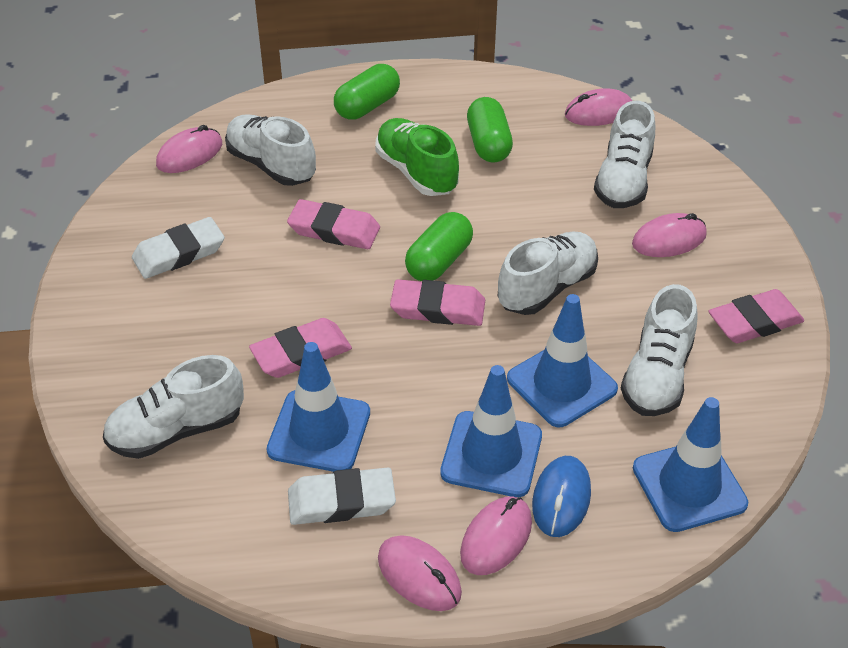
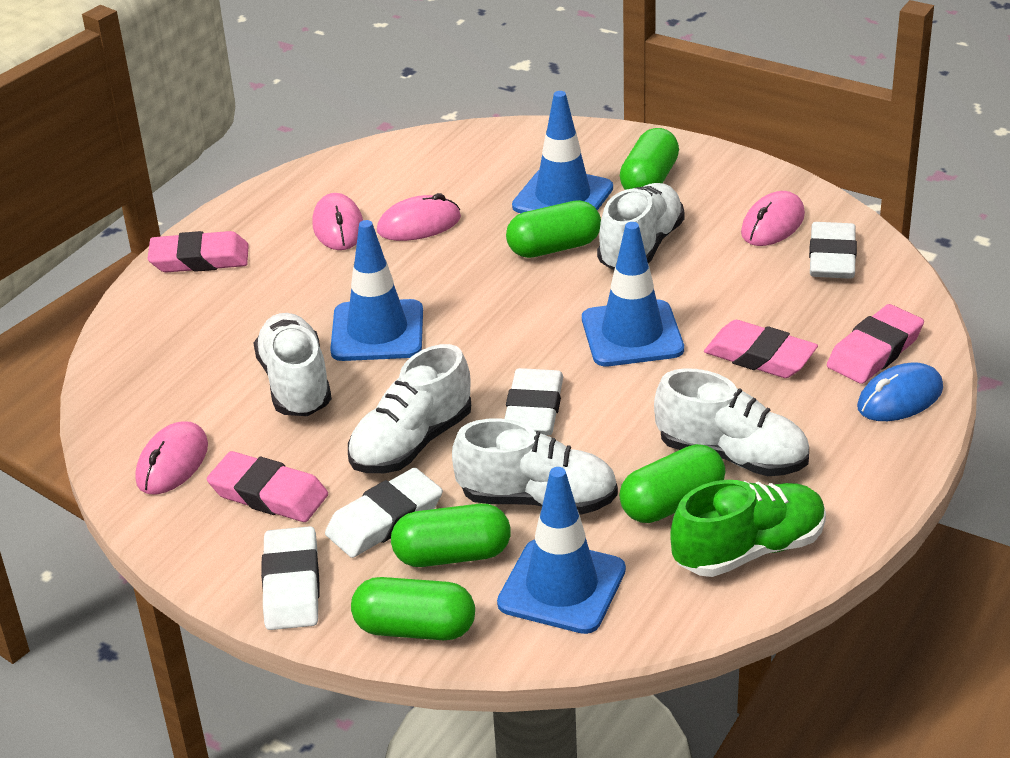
green capsule: [334,64,400,120] [405,212,473,281] [467,97,513,162] = 3 -> [351,577,475,640] [391,504,511,567] [506,200,601,258] [619,444,725,523] [620,128,679,190] = 5
pink mouse: [156,125,222,173] [378,535,462,611] [460,497,532,575] [565,88,632,126] [632,213,707,257] = 5 -> [135,421,208,495] [312,193,363,250] [377,193,461,241] [741,191,805,246] = 4
white eraser: [132,217,225,279] [288,467,396,525] = 2 -> [261,526,320,630] [325,468,443,558] [504,368,563,435] [809,222,857,279] = 4

